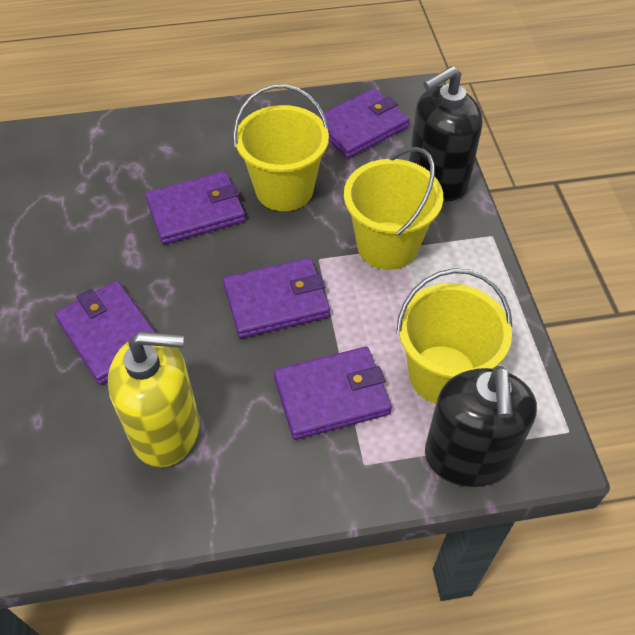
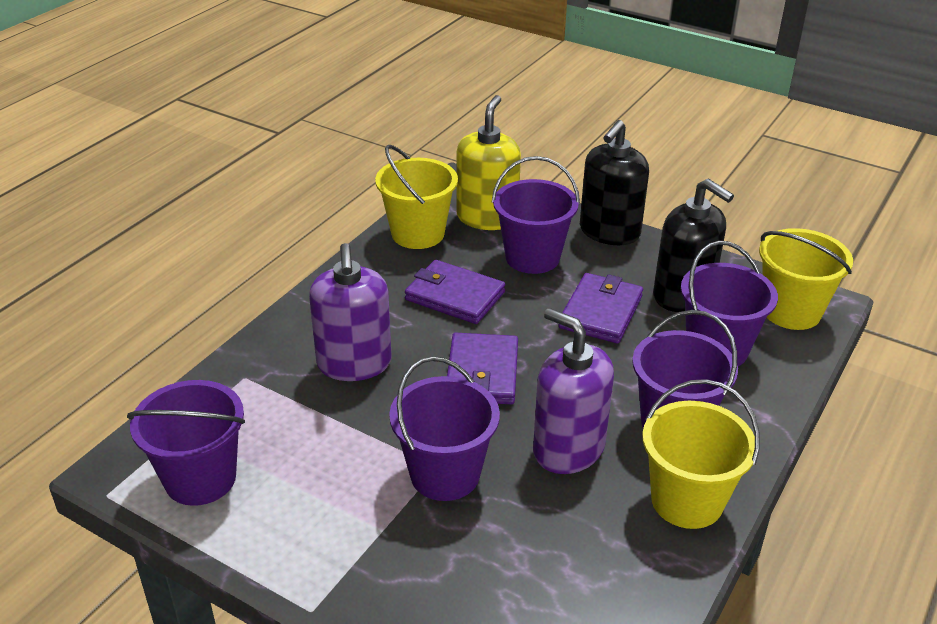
purple bucket: none = 0 -> [127,380,245,506] [389,356,500,501] [492,156,580,274] [632,310,738,428] [681,241,778,366] = 5
purple soap dispenser: none = 0 -> [309,243,392,381] [533,308,614,474] = 2
purple wallet: [55,281,156,385] [145,171,245,244] [223,258,330,338] [274,347,392,440] [318,88,410,158] = 5 -> [405,260,505,324] [447,333,518,404] [558,273,643,344] = 3

